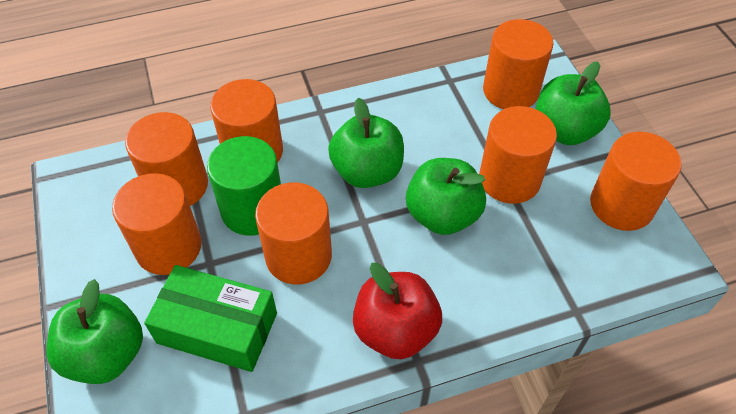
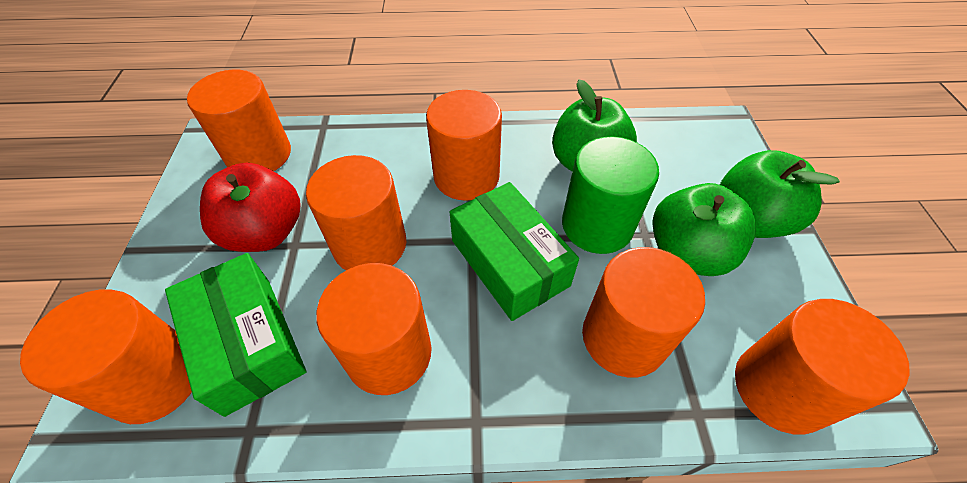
green apple: [47,279,143,384] [328,98,404,188] [406,158,486,235] [536,61,611,145] = 4 -> [552,80,637,171] [652,183,756,276] [720,150,840,238] = 3
green box: [144,265,277,372] = 1 -> [165,253,306,417] [450,182,579,321] = 2

